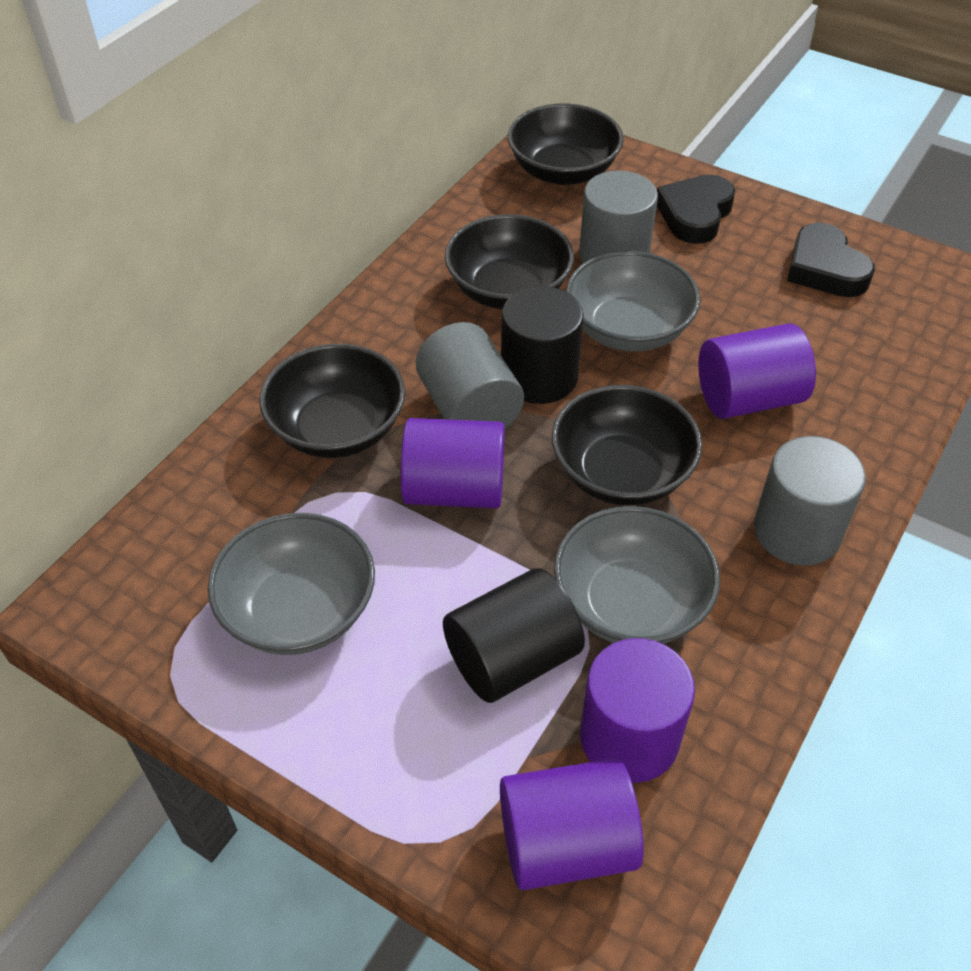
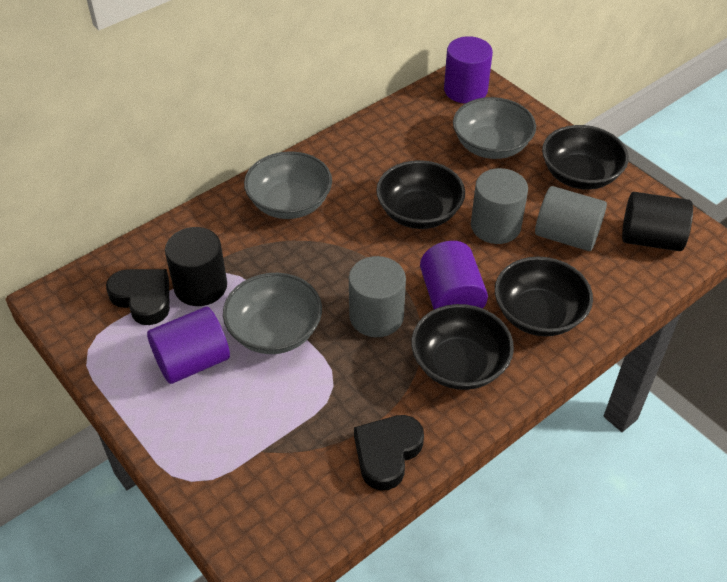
purple cylinder: [401,418,505,508] [500,758,644,890] [580,638,695,783] [698,324,816,419] = 4 -> [147,307,230,384] [420,241,488,310] [444,36,493,103] = 3

